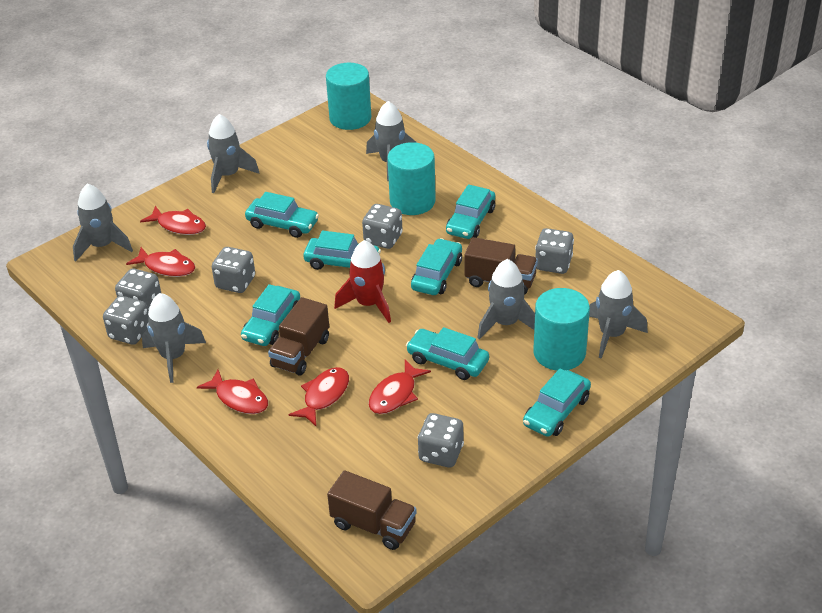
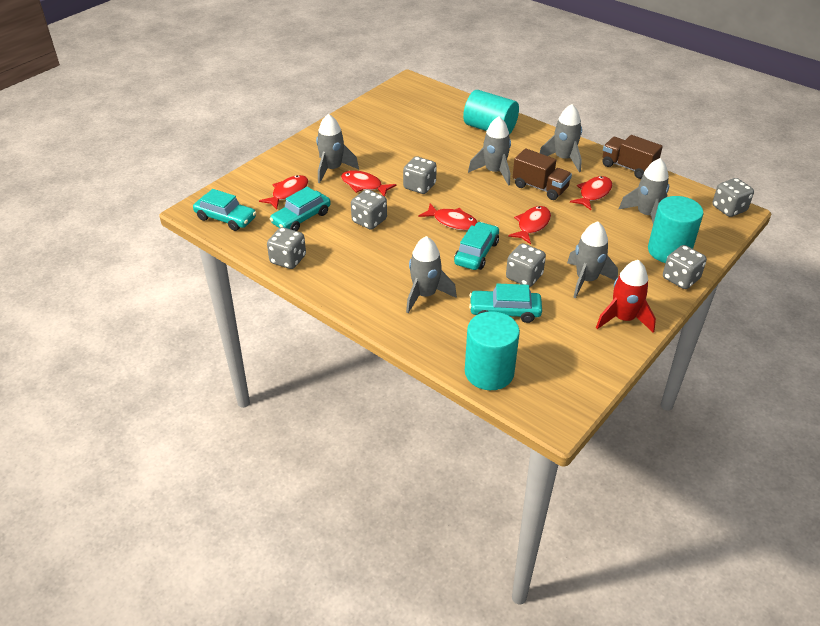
brown truck: [268,297,329,376] [327,470,417,550] [465,237,538,295] = 3 -> [513,148,572,200] [603,135,663,179] = 2
turquoise car: [241,284,300,346] [245,192,319,238] [303,231,381,270] [406,327,489,380] [411,238,462,295] [446,184,495,239] [523,368,591,437] = 7 -> [193,189,256,231] [270,187,331,231] [454,222,499,270] [469,284,542,323] = 4

